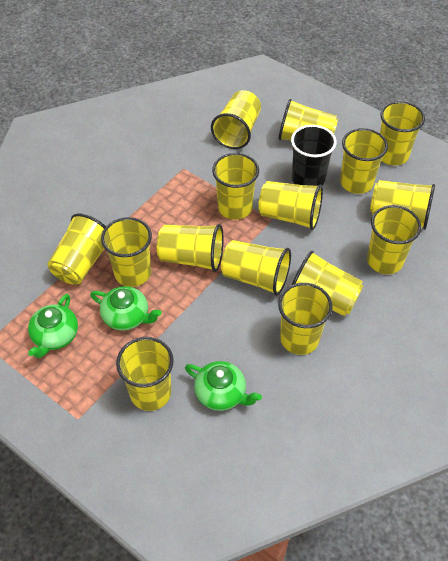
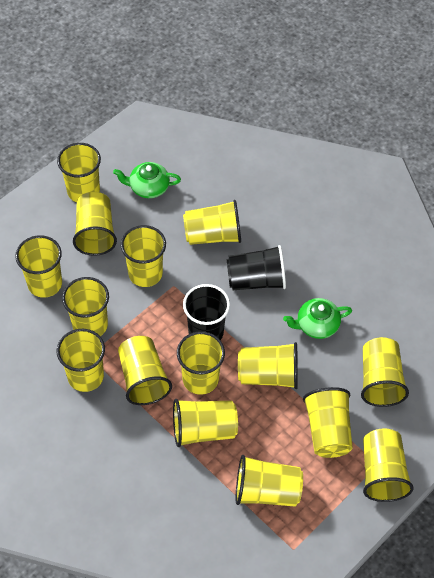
black cup: [291,125,337,186] = 1 -> [183,284,230,340] [226,245,286,290] = 2
green teapot: [28,294,78,358] [90,286,161,331] [185,361,262,411] = 3 -> [113,162,181,198] [283,298,352,339] = 2

